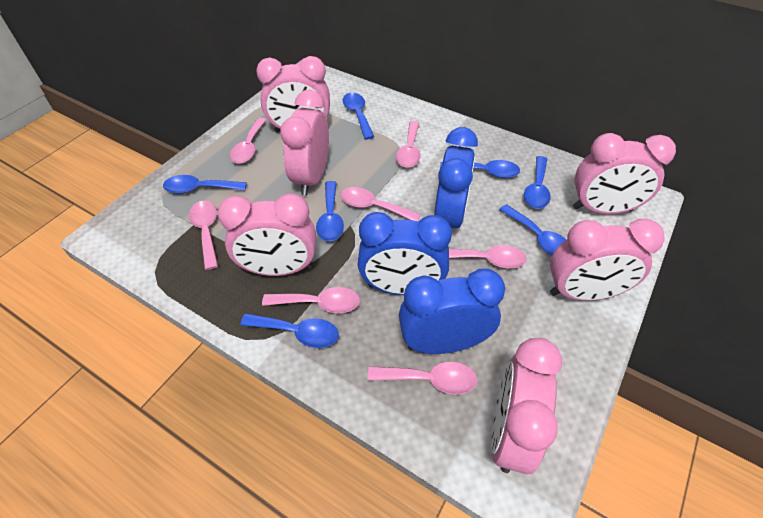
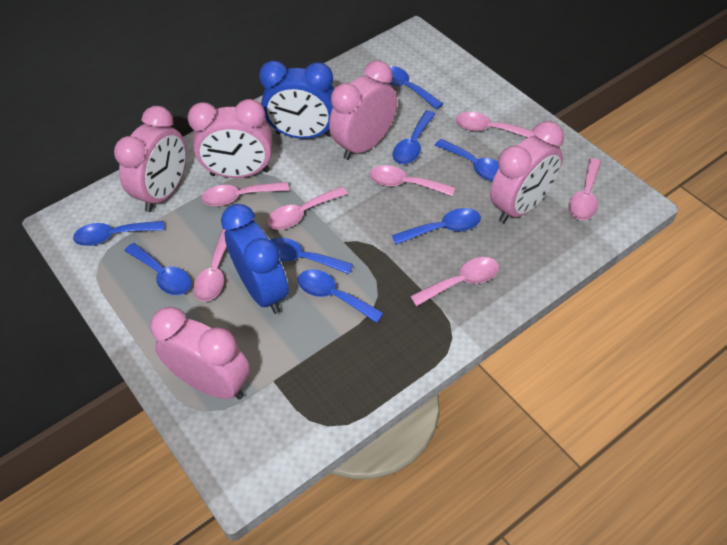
blue clock: [358,212,452,295] [399,269,505,354] [434,127,478,229] = 3 -> [221,204,289,314] [259,61,334,139] = 2
blue spoon: [163,175,247,194] [240,313,339,348] [316,181,344,241] [342,93,374,139] [440,160,520,178] [499,204,566,256] [524,156,551,209] = 7 -> [73,221,164,246] [125,243,191,295] [271,238,353,274] [298,269,384,323] [388,66,444,110] [392,208,481,245] [393,110,435,164] [435,139,499,182] = 8
pink clock: [218,193,316,276] [256,56,330,133] [280,90,329,196] [491,338,562,474] [550,219,664,301] [573,133,676,214] = 6 -> [114,106,187,212] [150,307,250,400] [188,99,272,178] [329,60,397,160] [490,121,564,223] = 5

